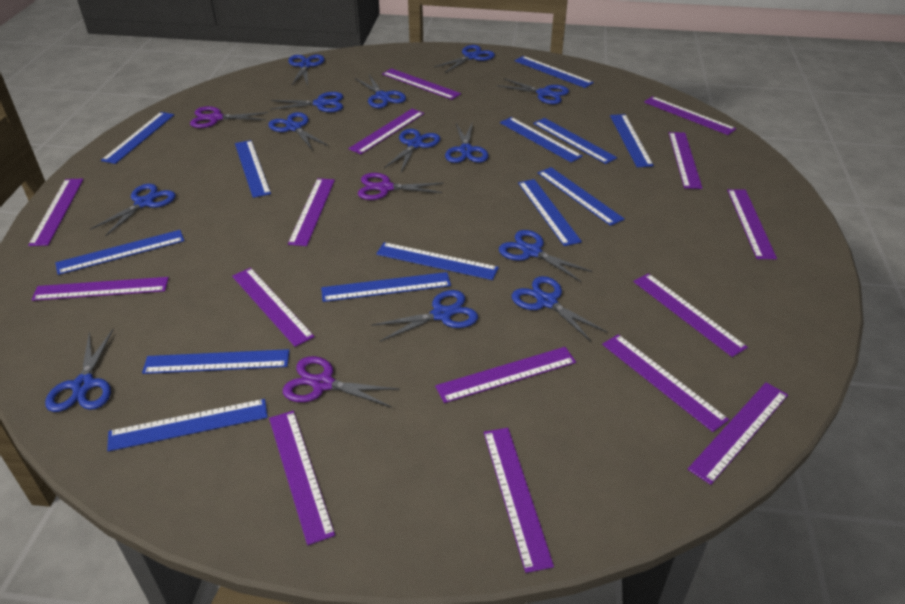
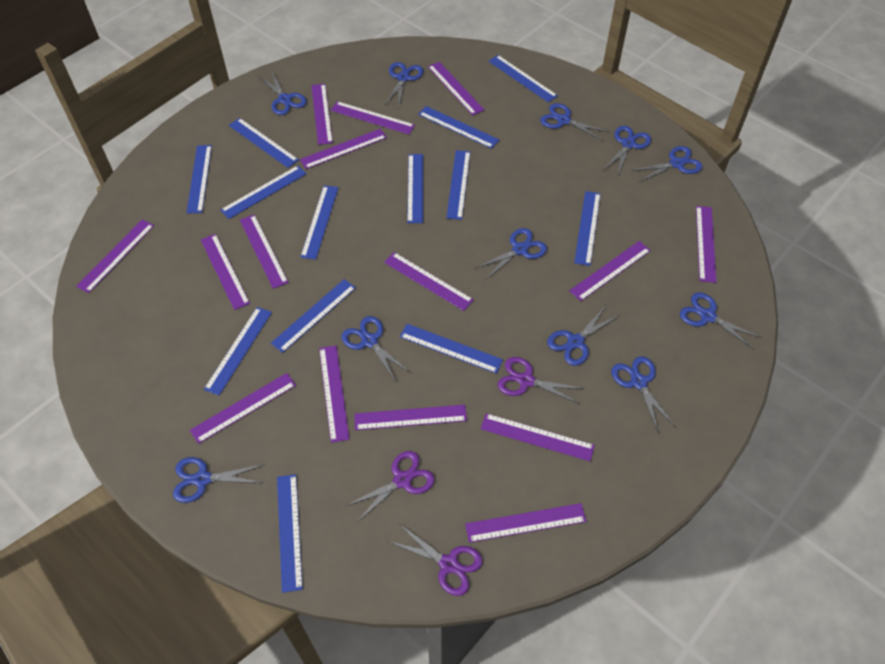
blue scissors: [45,329,114,412] [90,184,176,237] [268,112,328,151] [270,92,343,112] [288,55,325,86] [355,75,406,108] [372,290,478,342] [384,129,440,172] [434,45,495,73] [445,121,488,163] [497,78,569,104] [499,230,593,282] [512,276,607,342] = 13 -> [173,457,265,503] [260,72,307,115] [341,316,411,382] [384,62,423,105] [476,228,547,279] [540,103,609,141] [547,307,620,366] [604,126,651,175] [611,356,675,431] [631,146,702,182] [680,293,762,349] = 11

